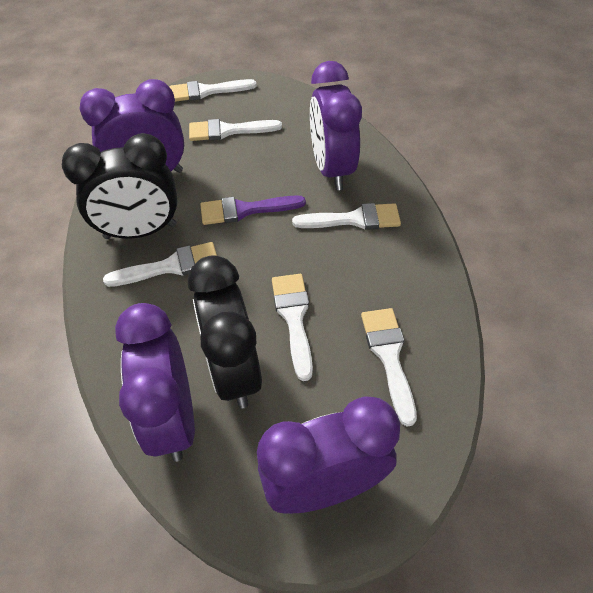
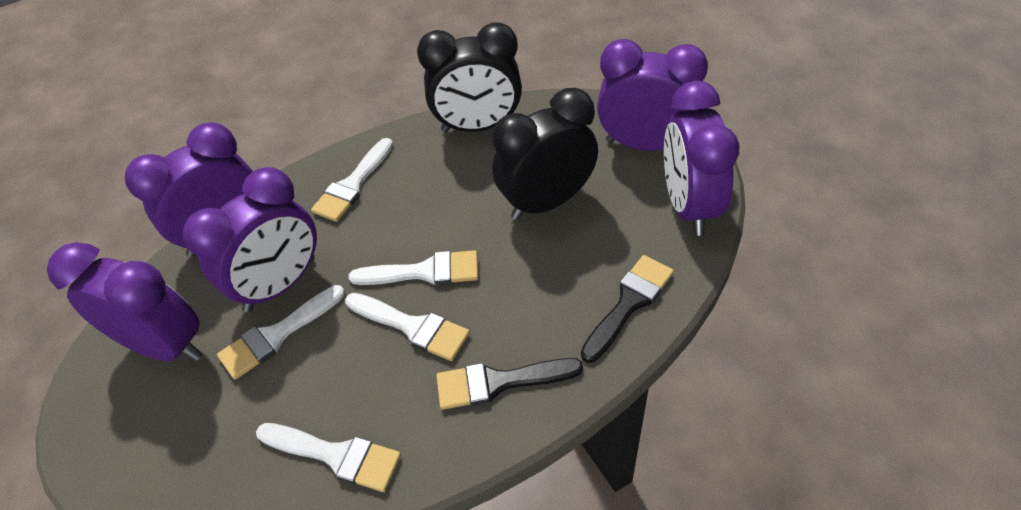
black brush: none = 0 -> [436,358,583,410] [581,255,674,363] = 2
purple brush: [200,195,306,225] = 1 -> none = 0
purple clock: [79,79,184,173] [115,303,195,462] [257,396,400,513] [310,61,362,190] = 4 -> [47,242,202,361] [125,122,253,257] [183,167,317,312] [597,39,708,151] [664,81,740,236] = 5
white brush: [103,242,217,287] [170,79,257,102] [189,119,282,141] [272,274,313,381] [292,203,401,230] [361,308,417,426] = 6 -> [217,285,345,380] [256,423,401,492] [311,138,393,222] [345,293,470,361] [348,250,478,285] = 5

